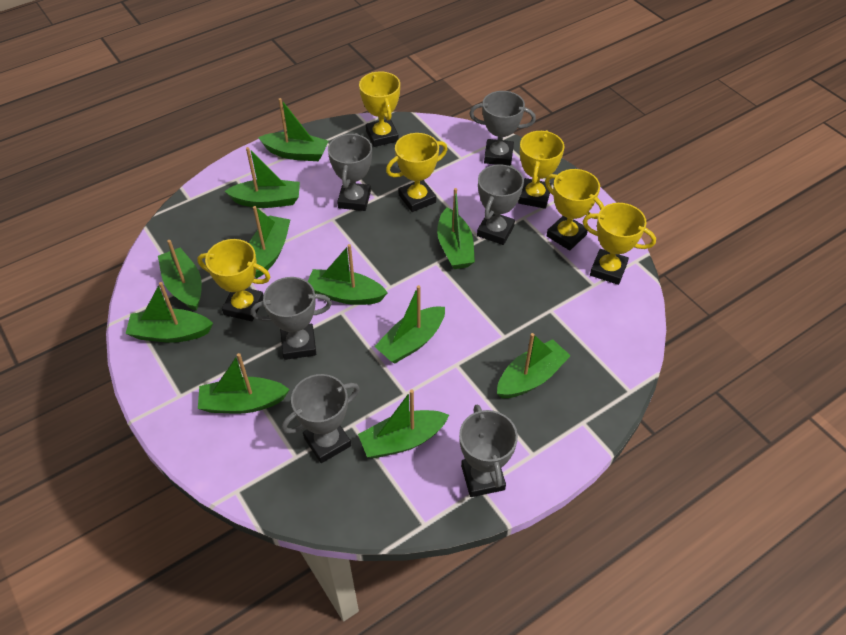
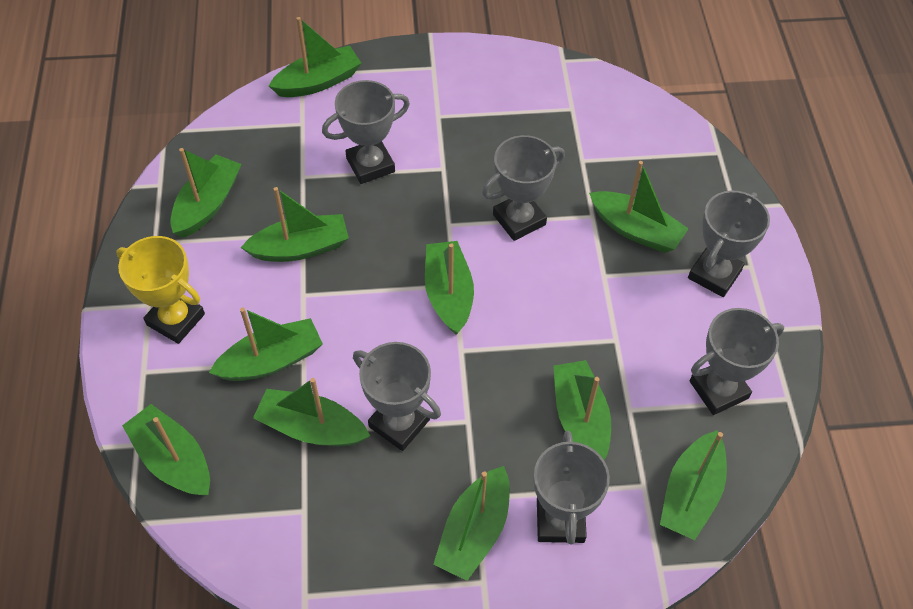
yellow trophy: [197,239,270,321] [359,72,400,147] [386,133,447,212] [518,130,564,209] [545,169,604,250] [583,203,656,285] = 6 -> [116,236,205,344] = 1

